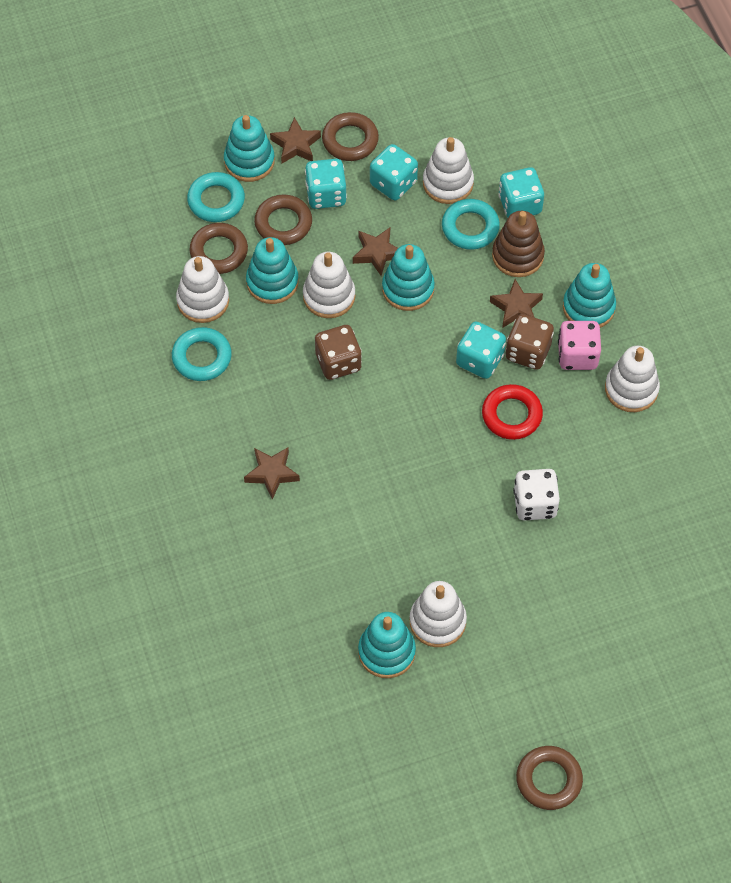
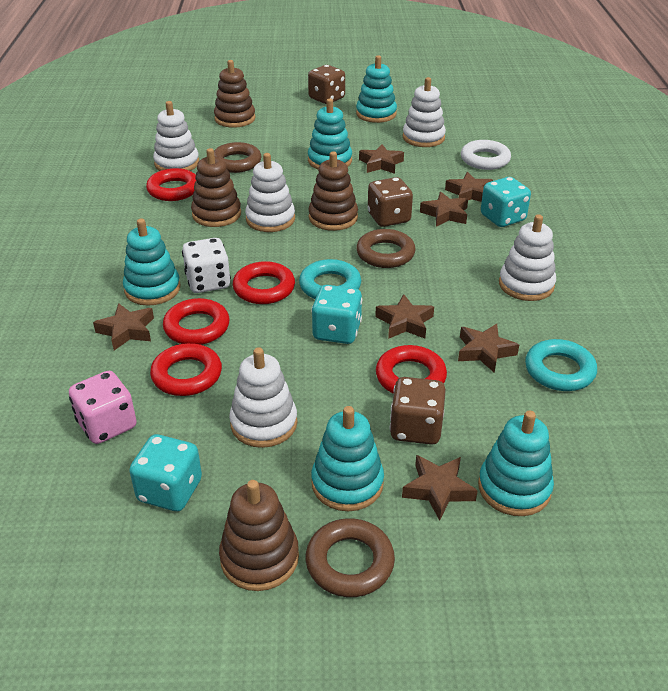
brown dice: [315,325,362,380] [506,314,554,370] = 2 -> [308,65,345,104] [368,177,413,227] [390,377,446,445] = 3
brown ring: [190,223,248,274] [254,194,312,245] [322,112,379,161] [516,746,583,810] = 4 -> [214,142,261,173] [306,518,395,597] [356,229,416,268] = 3
brown stacking toy: [492,211,545,277] = 1 -> [191,148,241,227] [214,60,256,128] [219,480,299,591] [309,151,358,231] = 4
brown star: [244,447,300,500] [270,117,321,163] [353,228,398,276] [490,279,543,328] = 4 -> [93,303,154,350] [359,144,404,174] [375,294,434,339] [402,455,478,521] [420,192,468,227] [445,172,493,202] [458,323,519,373] = 7
red ring: [482,384,543,440] = 1 -> [146,168,196,201] [150,343,222,396] [163,298,230,345] [233,261,295,304] [376,345,447,394] = 5
turquoise dice: [305,159,347,209] [370,144,418,200] [456,321,506,379] [498,167,544,217] = 4 -> [129,434,202,511] [311,285,363,344] [481,177,531,227] = 3
turquoise ring: [172,327,232,381] [187,172,245,222] [442,199,500,250] = 3 -> [299,259,361,299] [525,339,597,391] = 2
white ring: none = 0 -> [461,140,511,170] = 1

